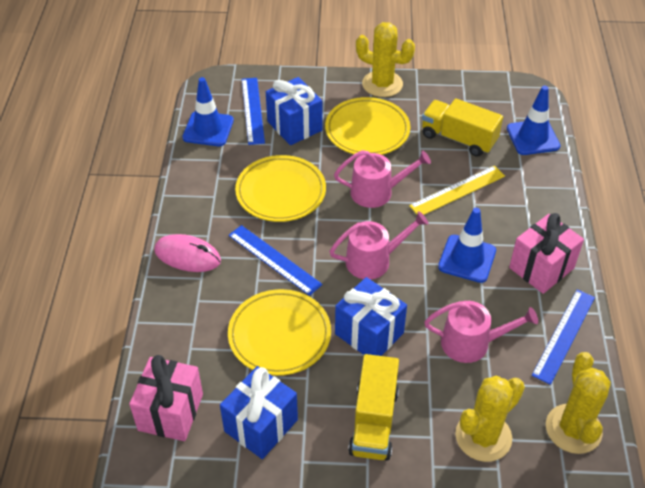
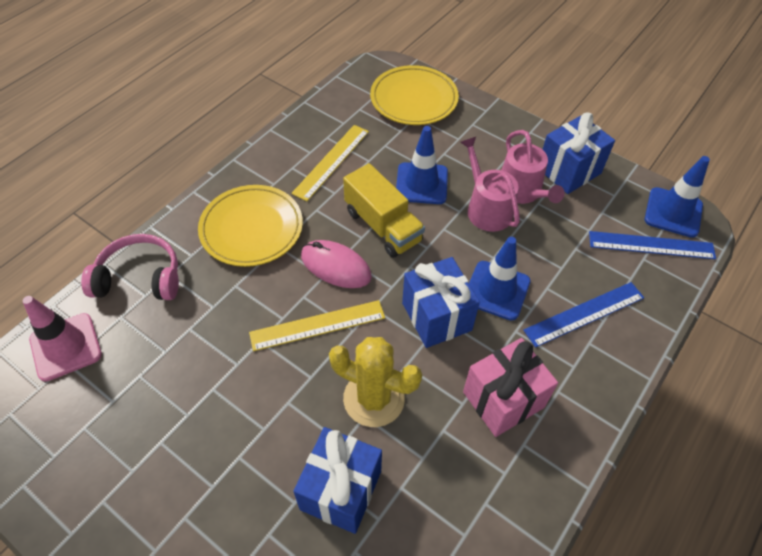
blue ruler: [229,225,323,296] [242,78,265,145] [532,289,595,385] = 3 -> [523,282,644,348] [589,231,716,259] = 2
pink gift: [129,355,203,441] [509,213,584,294] = 2 -> [463,338,558,437] = 1
pink headphones: none = 0 -> [81,234,179,300] = 1
pink traffic cone: none = 0 -> [23,296,102,382] = 1
pink watering can: [329,211,429,279] [334,150,431,208] [424,301,538,363] = 3 -> [460,137,520,232] [502,130,565,204] = 2
yellow cactus: [356,22,415,97] [455,376,525,462] [546,352,611,454] = 3 -> [329,337,422,427] = 1
yellow plate: [228,289,331,376] [235,155,326,222] [325,97,410,155] = 3 -> [198,185,303,267] [370,65,459,125] = 2
yellow ruler: [409,166,505,215] = 1 -> [249,300,385,351] [291,125,369,201] = 2
yellow truck: [348,354,399,461] [422,98,503,157] = 2 -> [343,163,425,258] = 1

